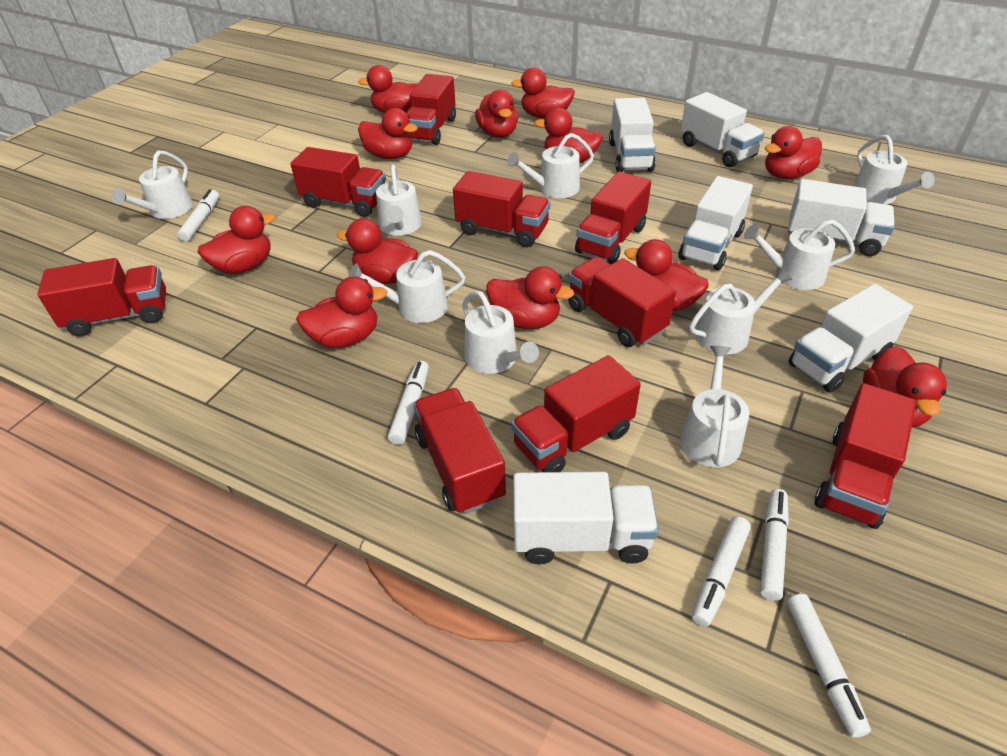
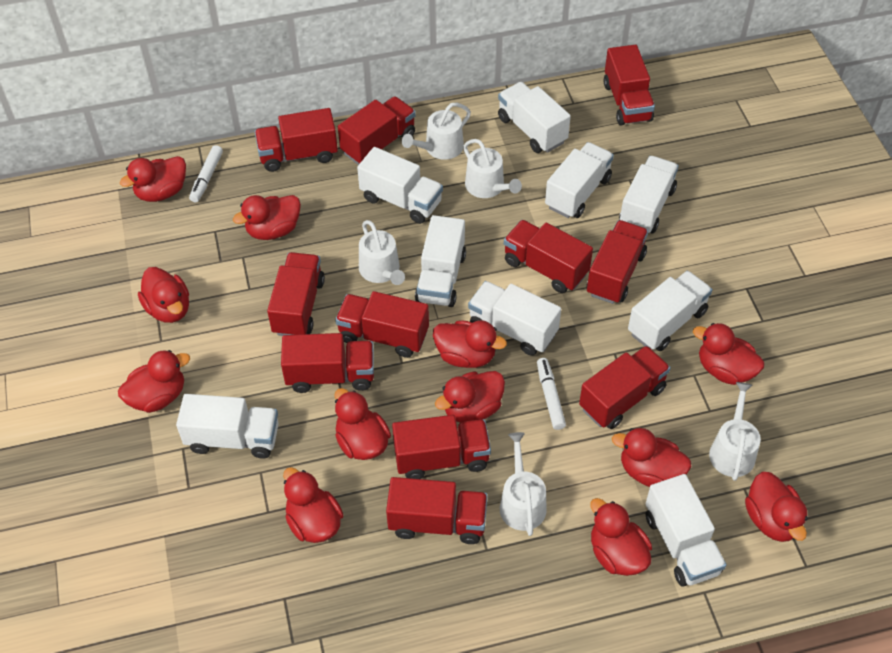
red truck: [37,258,166,336] [290,147,386,217] [406,74,456,145] [413,388,506,514] [453,171,550,247] [511,355,641,472] [568,257,676,347] [575,171,651,264] [815,383,917,529] = 9 -> [254,108,338,172] [267,252,325,336] [281,333,374,393] [335,291,429,358] [338,96,416,165] [386,477,487,544] [392,415,491,479] [504,220,593,293] [579,346,671,429] [587,220,648,304] [604,45,655,126] = 11
white marker: [177,189,219,242] [388,361,429,445] [692,516,751,627] [760,489,789,601] [787,594,871,738] = 5 -> [189,145,223,202] [537,358,566,430] = 2
white truck: [513,472,659,564] [609,98,656,172] [678,176,753,270] [681,92,765,168] [788,179,895,256] [788,284,913,393] = 6 -> [176,394,278,459] [357,147,443,224] [415,215,466,307] [468,281,561,356] [498,82,571,153] [545,142,614,218] [619,156,679,233] [628,270,713,351] [645,474,726,587] = 9
white watering can: [112,151,193,219] [348,250,465,323] [376,165,422,236] [462,291,539,374] [507,133,594,198] [680,346,749,467] [689,267,792,354] [744,220,855,290] [853,135,935,204] = 9 -> [359,220,405,285] [402,103,471,160] [463,139,522,198] [500,432,547,536] [709,382,761,481] = 5

